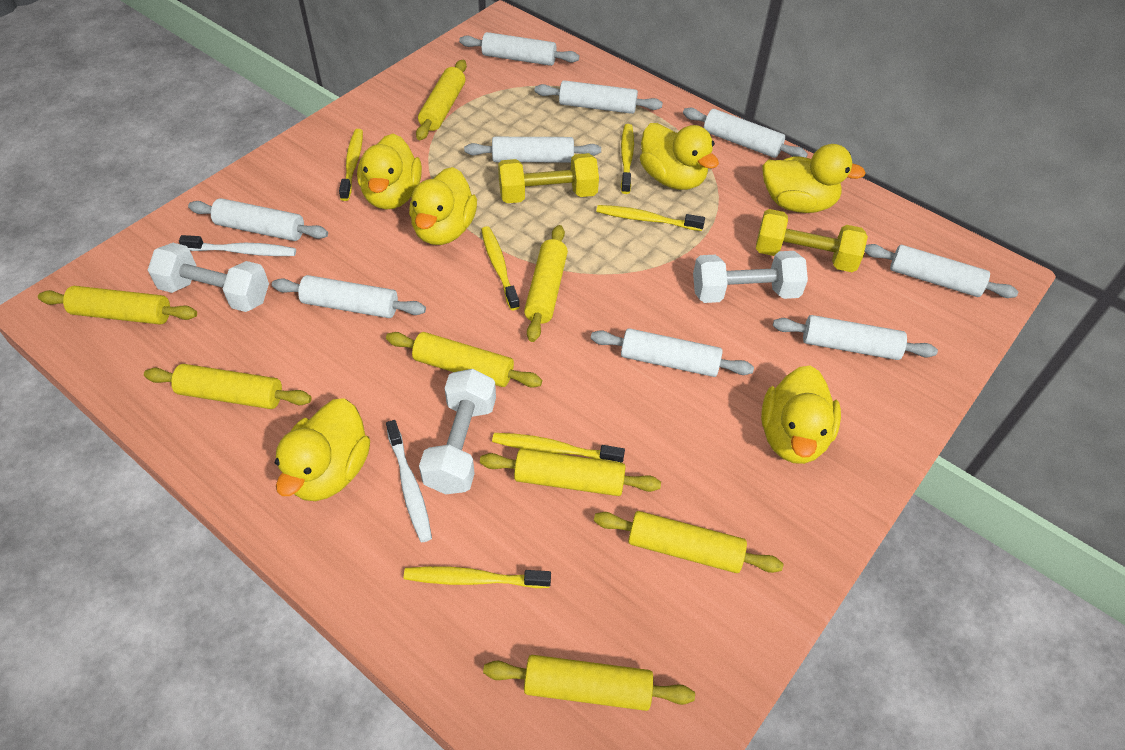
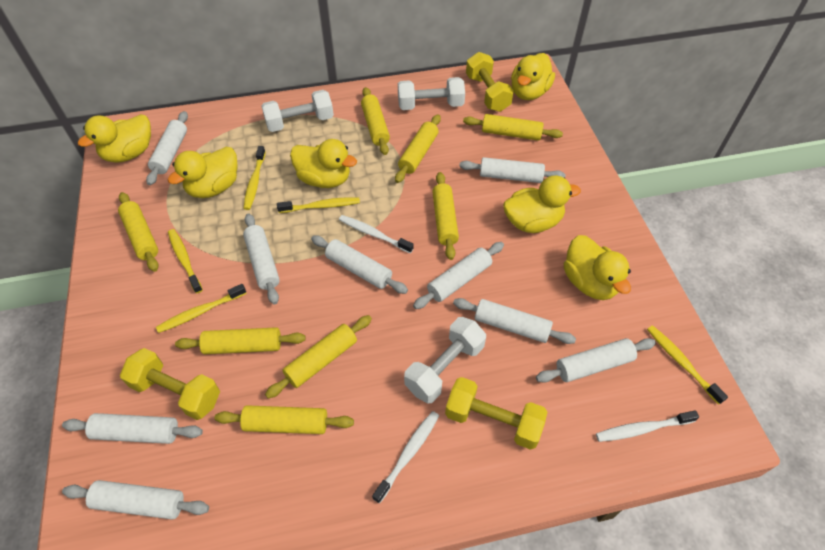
white toothbrush: [179,235,296,256] [386,420,432,542] = 2 -> [339,215,414,253] [372,411,439,504] [596,410,699,442] = 3
yellow dumbbell: [498,153,599,203] [756,209,868,272] = 2 -> [120,348,220,420] [445,377,547,450] [466,52,514,112] = 3
yellow toothbrush: [339,129,363,201] [404,566,551,588] [481,226,520,310] [492,433,625,463] [596,205,705,231] [621,124,634,194] = 6 -> [156,284,247,333] [168,229,203,294] [243,146,266,210] [277,197,360,213] [647,325,728,405] = 5

